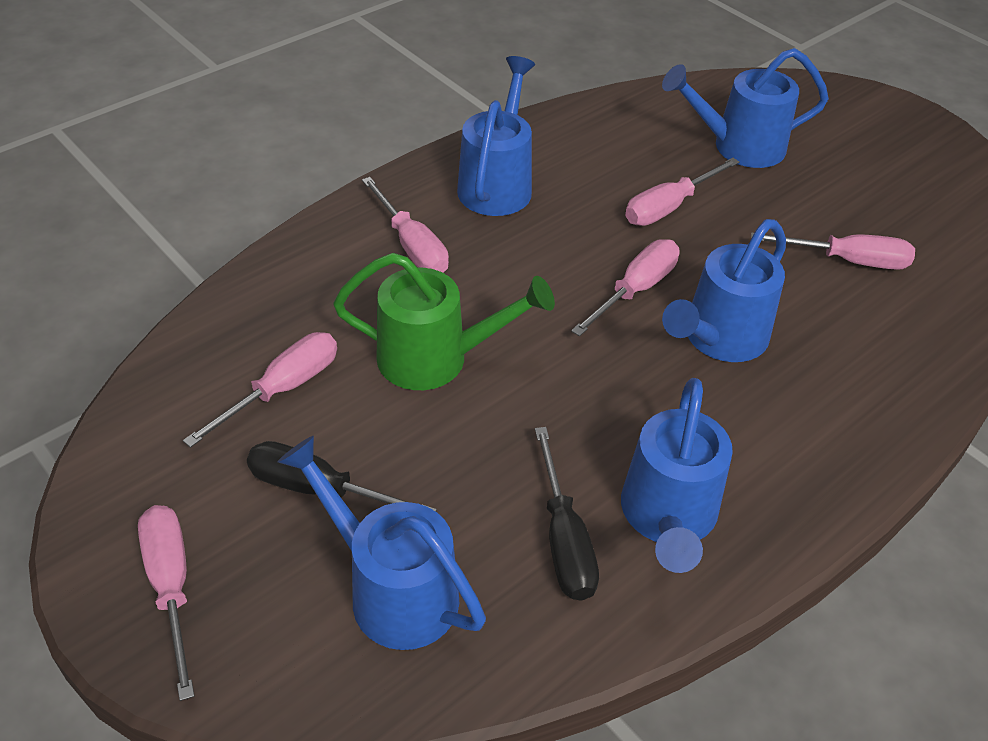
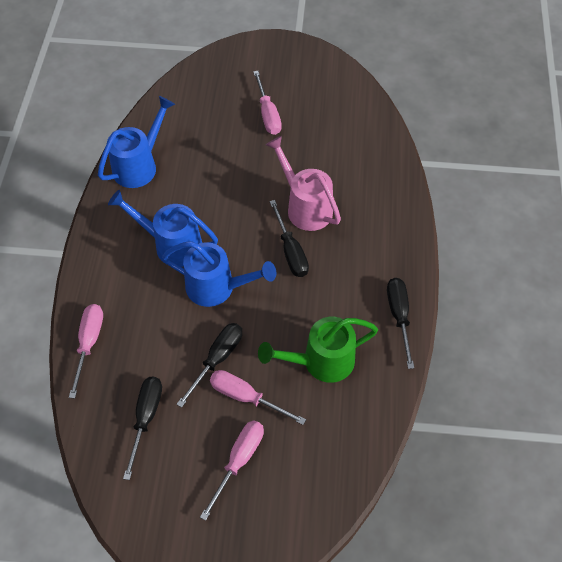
black screwdriver: [247,441,437,511] [535,427,599,601] = 2 -> [123,377,162,480] [177,323,242,408] [270,200,309,277] [387,278,414,369] = 4
blue watering can: [277,436,486,650] [457,56,535,216] [621,378,733,573] [662,48,829,168] [662,219,786,362] = 5 -> [98,96,175,188] [108,190,218,267] [162,241,276,307] = 3
pink screwdriver: [138,505,194,701] [183,332,337,448] [362,177,449,273] [571,239,680,336] [625,158,739,226] [751,233,915,270] = 6 -> [69,304,103,398] [200,420,264,521] [210,370,306,425] [253,71,282,135] = 4
pink watering can: none = 0 -> [266,136,341,231] = 1

